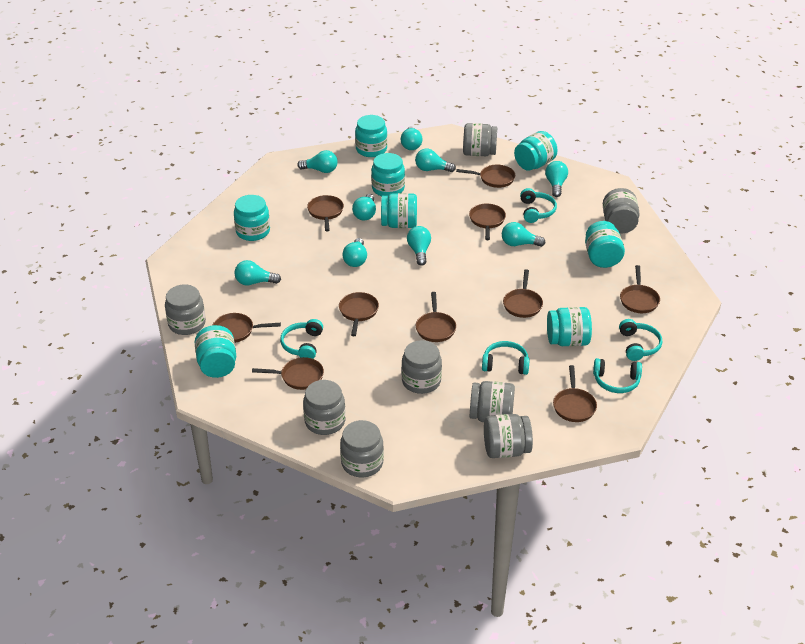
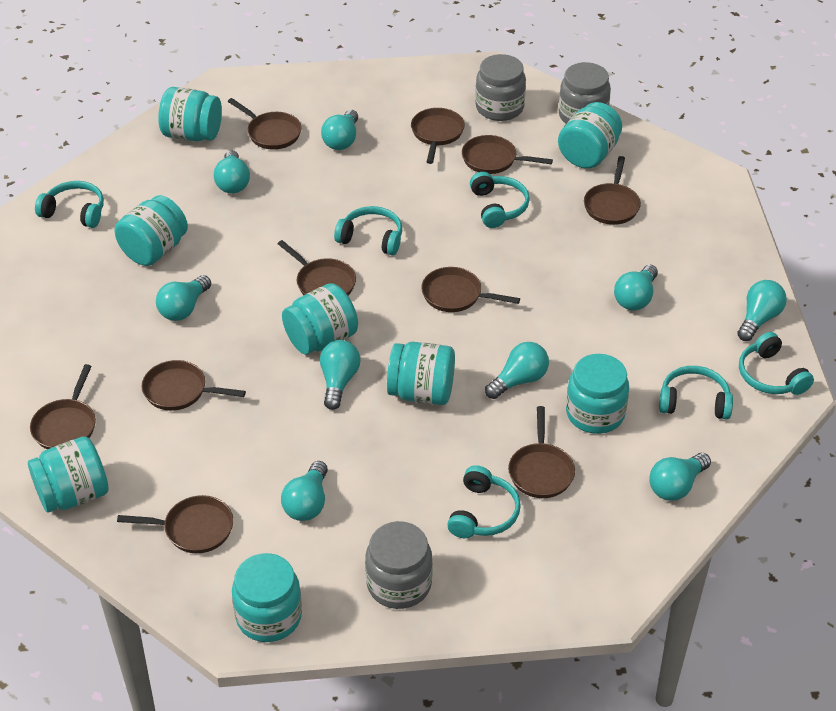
grey jar: [165,284,206,335] [303,380,346,435] [340,420,384,477] [401,340,442,394] [463,123,497,156] [470,381,515,422] [484,414,533,458] [603,188,640,233] = 8 -> [365,521,433,609] [475,54,526,121] [559,62,611,123] = 3
turquoise headphones: [280,319,323,359] [482,341,530,375] [520,188,557,223] [593,358,642,393] [619,319,662,361] = 5 -> [35,181,104,228] [334,206,402,255] [447,465,521,538] [470,172,530,228] [659,366,733,419] [739,332,814,395] = 6

